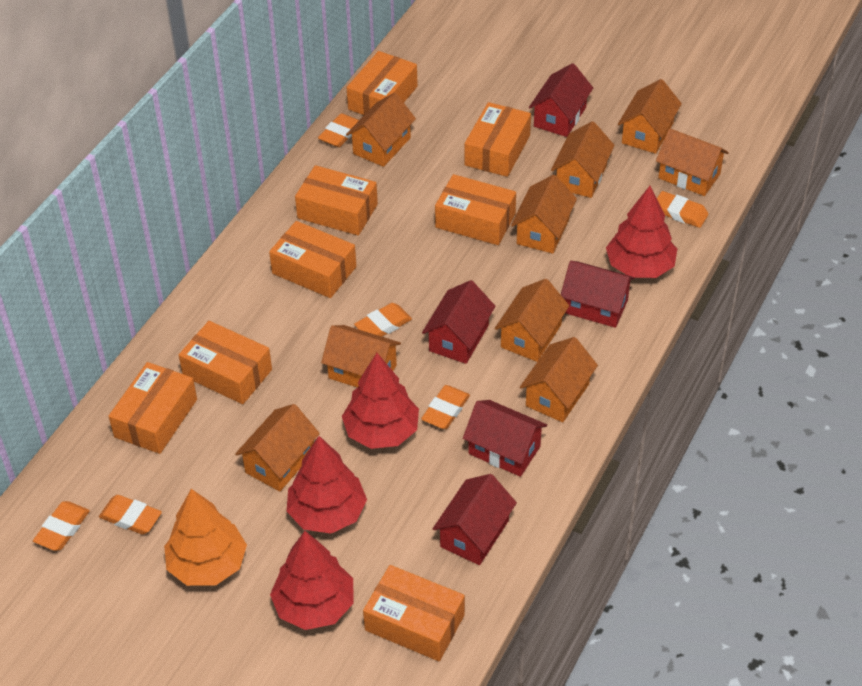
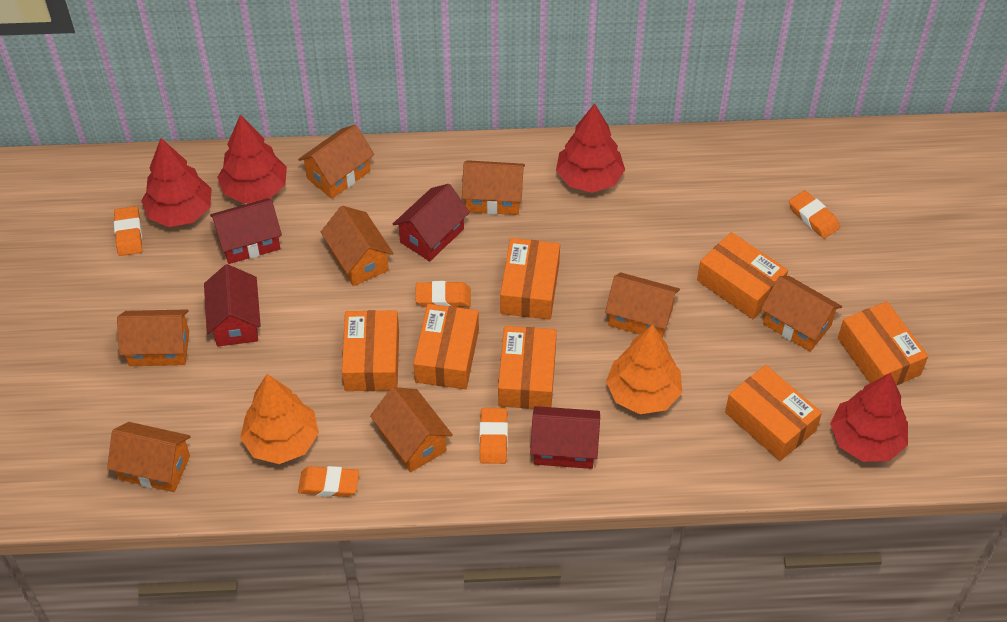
orange box: [109,362,197,454] [179,321,272,404] [269,221,356,298] [295,165,378,236] [347,51,418,115] [363,565,465,661] [435,174,516,245] [465,102,531,177] = 8 -> [342,310,399,391] [413,304,479,389] [498,326,557,409] [500,238,560,320] [697,232,788,319] [725,365,822,461] [838,301,928,386] = 7
orange eraser: [33,501,90,551] [99,495,162,535] [318,113,359,147] [354,303,412,337] [421,385,470,429] [657,191,708,228] = 6 -> [114,206,142,256] [298,466,359,497] [415,281,471,307] [479,408,508,464] [789,190,840,239] = 5
orange house: [235,404,320,492] [321,325,401,387] [346,92,416,167] [495,279,569,362] [511,175,577,254] [520,337,598,422] [551,121,615,198] [618,79,682,154] [656,128,729,196] = 9 -> [107,422,191,492] [117,309,189,366] [298,125,374,199] [321,206,394,286] [370,387,453,472] [462,160,525,215] [605,272,680,338] [761,276,842,352] = 8
orange tree: [164,489,247,586] = 1 -> [240,374,319,464] [606,324,682,414] = 2
red house: [422,280,495,364] [433,474,517,565] [463,400,547,477] [529,63,593,137] [561,261,635,328] = 5 -> [204,264,261,347] [210,198,282,264] [392,184,470,261] [530,406,600,469] = 4

